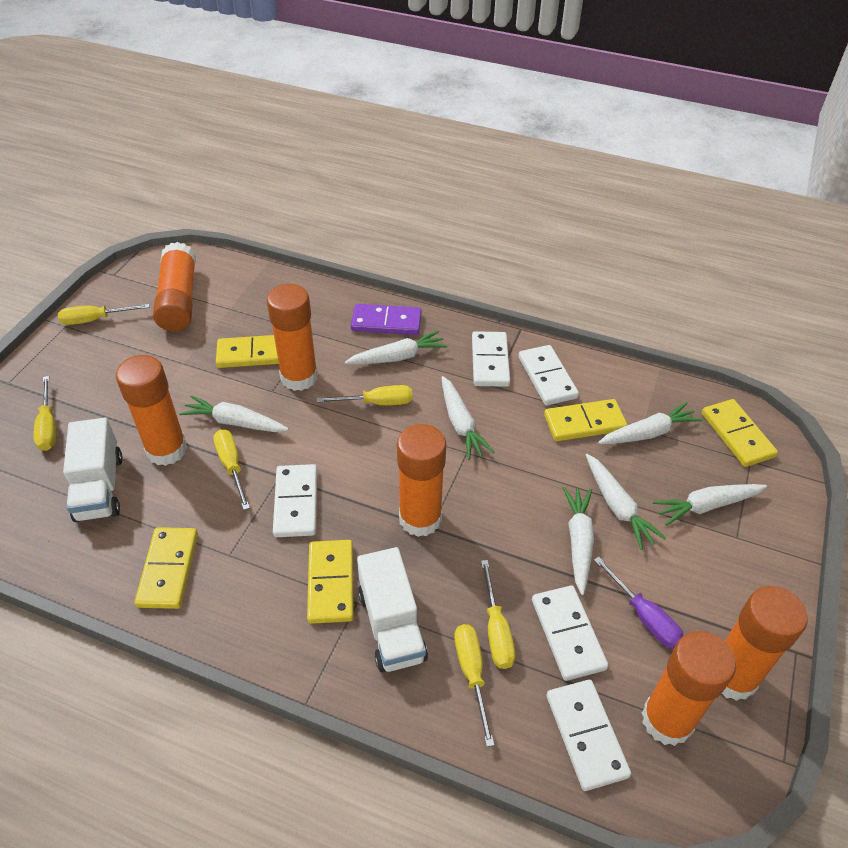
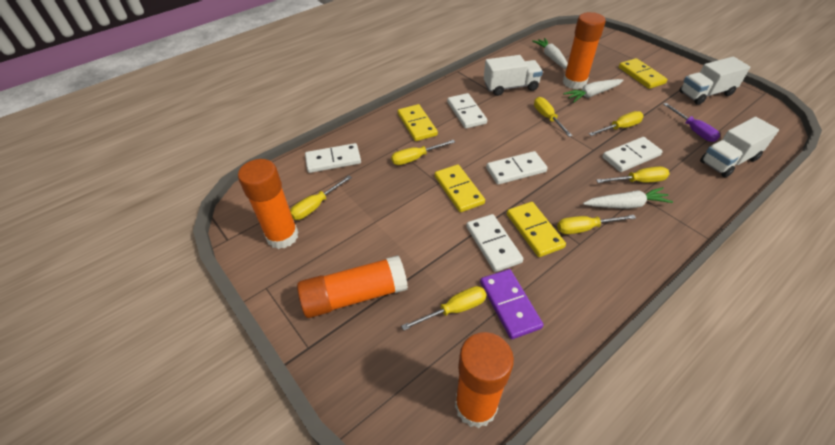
orange glue stick: [116,355,187,466] [153,242,196,332] [267,284,318,391] [397,424,446,537] [642,631,736,746] [721,586,808,701] = 6 -> [238,159,299,249] [297,255,408,318] [455,332,514,428] [563,12,606,89] = 4
white carrot: [179,395,289,432] [345,330,448,364] [441,376,494,460] [563,487,594,595] [586,454,666,550] [598,402,702,444] [653,484,767,526] = 7 -> [532,38,568,69] [563,79,624,102] [583,187,673,209] = 3
white truck: [63,418,123,522] [357,547,428,673] = 2 -> [484,55,543,96] [680,56,750,105] [700,117,779,178] = 3
yellow domino: [135,527,198,609] [216,335,279,368] [307,540,354,624] [544,399,627,441] [702,399,778,467] = 5 -> [398,104,438,141] [435,165,485,212] [507,202,566,257] [619,58,667,89] = 4
yellow screwdriver: [33,376,56,451] [58,304,150,325] [213,429,250,510] [316,385,412,405] [454,624,494,747] [481,560,515,669] = 6 -> [290,176,352,220] [391,140,455,165] [401,286,487,331] [534,97,573,137] [557,215,636,234] [589,111,644,136] [596,167,669,183] = 7

